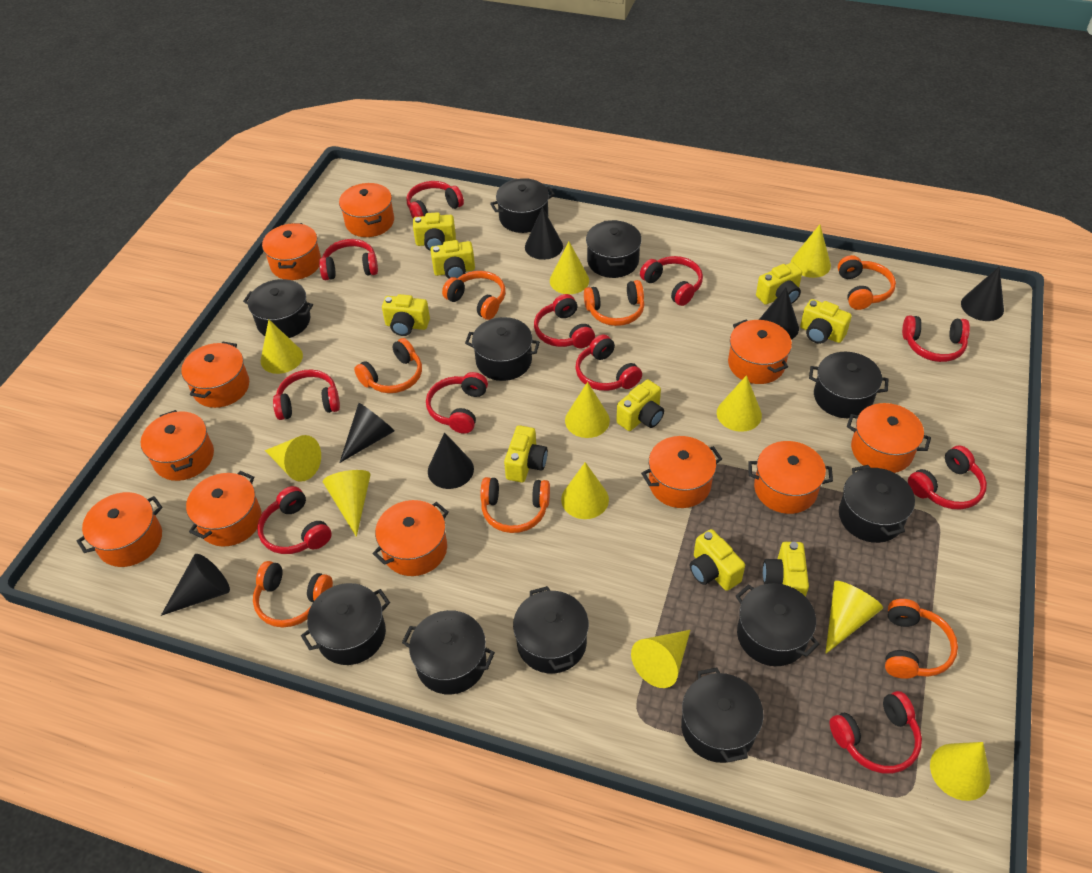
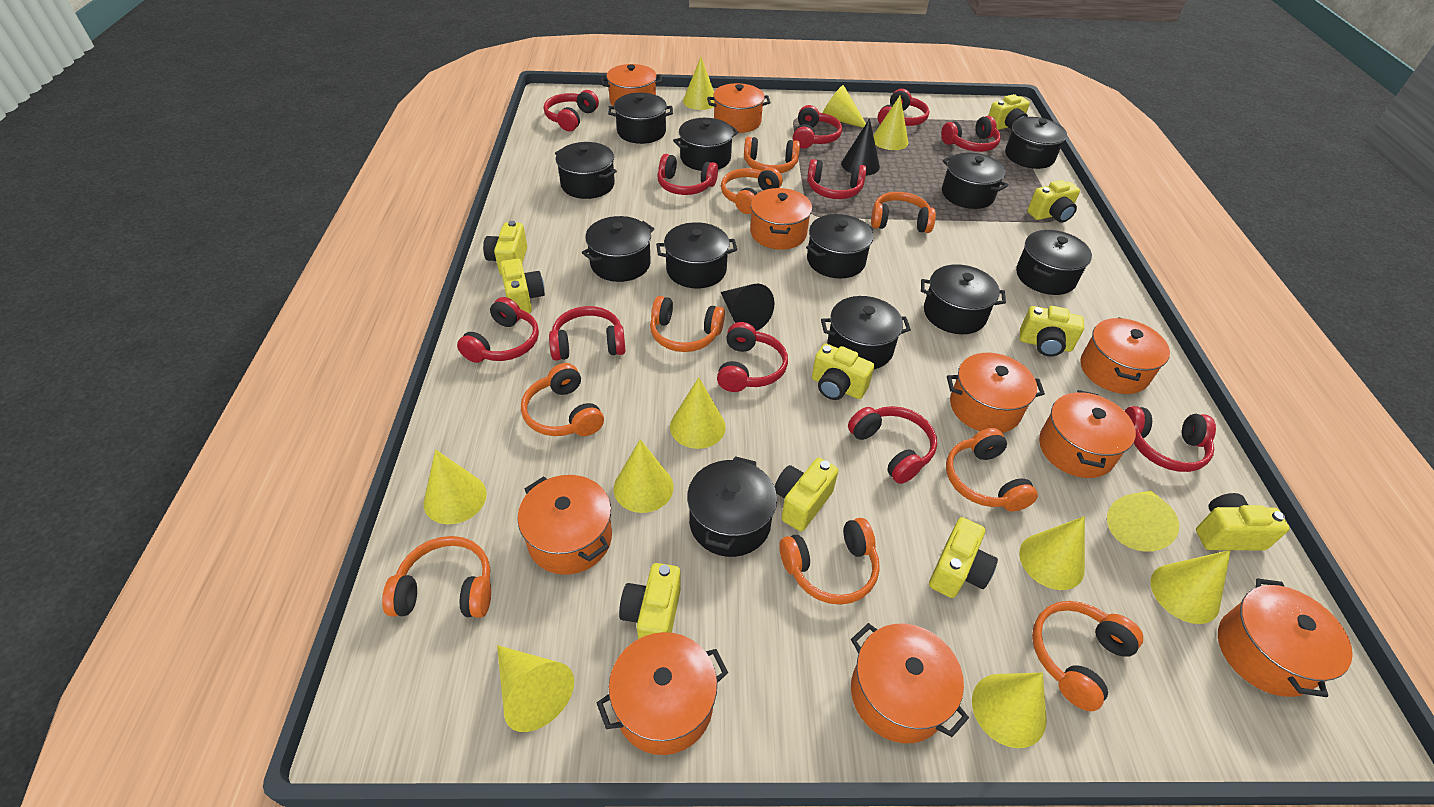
black cone: [161,554,230,616] [339,403,394,463] [428,432,474,489] [525,207,563,260] [759,288,799,340] [961,266,1004,321] = 6 -> [721,283,774,331] [841,118,880,176] = 2
black pot: [243,279,313,338] [301,583,390,665] [402,610,495,695] [465,317,540,381] [490,178,555,233] [513,586,589,674] [586,220,642,278] [681,667,764,763] [736,583,819,666] [809,352,889,418] [839,465,915,543] = 11 -> [555,142,617,199] [582,216,654,282] [608,93,673,144] [656,222,737,288] [673,118,739,171] [687,456,777,557] [806,214,874,278] [821,296,911,369] [921,264,1006,334] [942,153,1008,209] [1005,117,1067,169] [1016,230,1092,295] = 12
orange headphones: [253,561,333,627] [354,338,422,393] [442,271,505,320] [480,477,550,533] [584,280,644,326] [838,255,896,310] [885,599,958,679] = 7 -> [382,536,491,618] [521,363,604,436] [650,296,725,352] [721,167,783,214] [744,137,800,173] [779,518,880,605] [871,192,936,233] [946,428,1038,512] [1032,601,1143,711] = 9
orange pot: [77,492,163,567] [141,410,214,481] [181,342,249,408] [186,471,262,547] [262,223,321,280] [339,183,394,237] [373,500,449,576] [641,436,722,508] [728,320,792,384] [748,441,833,514] [847,403,931,473] = 11 -> [517,475,612,575] [597,632,728,755] [601,64,663,106] [707,83,771,133] [750,188,812,250] [851,623,969,743] [947,353,1045,433] [1039,390,1136,478] [1080,317,1170,394] [1218,578,1353,697] = 10
yellow camera: [382,294,430,336] [413,212,456,250] [430,240,475,279] [504,425,548,482] [616,379,664,431] [690,529,745,591] [756,262,802,305] [763,542,809,597] [800,299,852,344] = 9 -> [483,221,527,275] [500,259,545,313] [619,563,681,639] [775,458,838,531] [812,344,874,400] [929,517,998,598] [988,94,1030,130] [1020,306,1084,357] [1027,180,1080,223] [1196,493,1290,550] = 10

